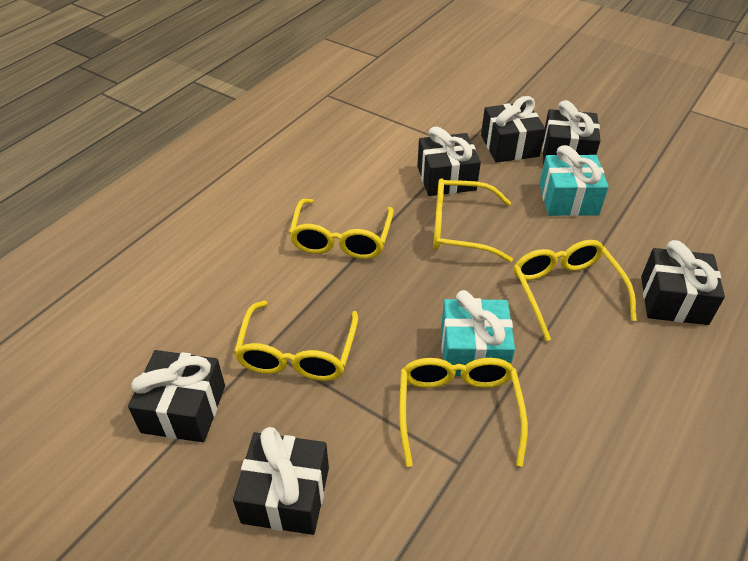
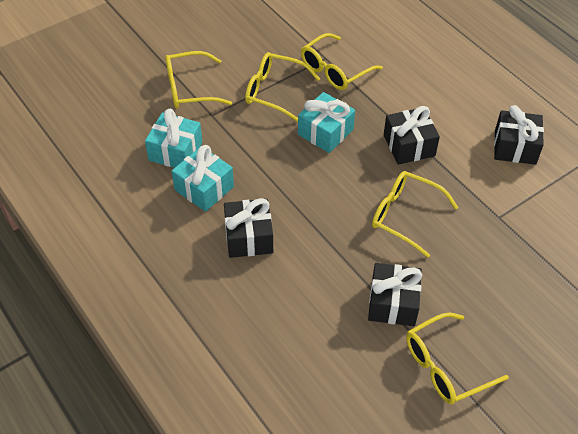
black gift: [128,350,225,442] [233,427,329,535] [417,127,481,196] [481,96,546,163] [542,100,601,164] [641,240,725,325] = 6 -> [224,198,273,258] [368,263,422,326] [384,106,440,165] [494,105,544,165] = 4
turquoise gift: [441,290,515,376] [539,145,609,216] = 2 -> [145,109,202,168] [172,145,234,212] [298,92,355,153] = 3

